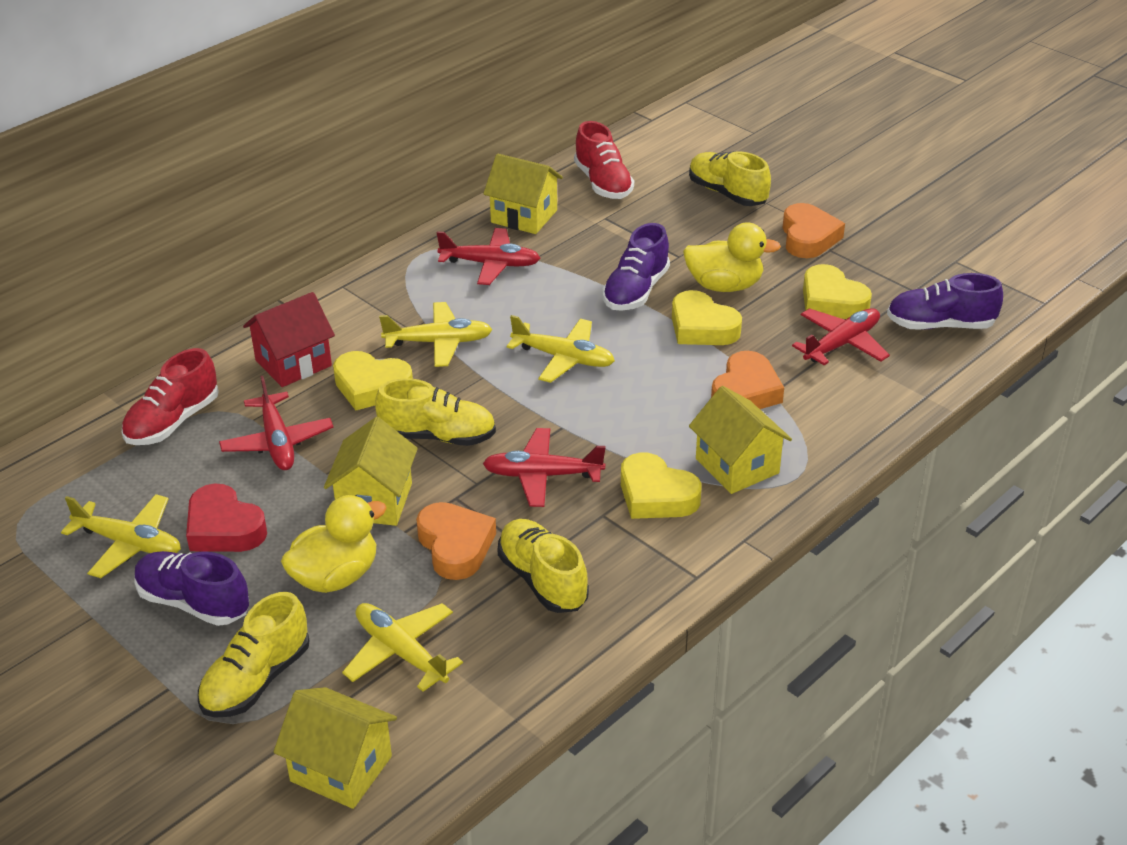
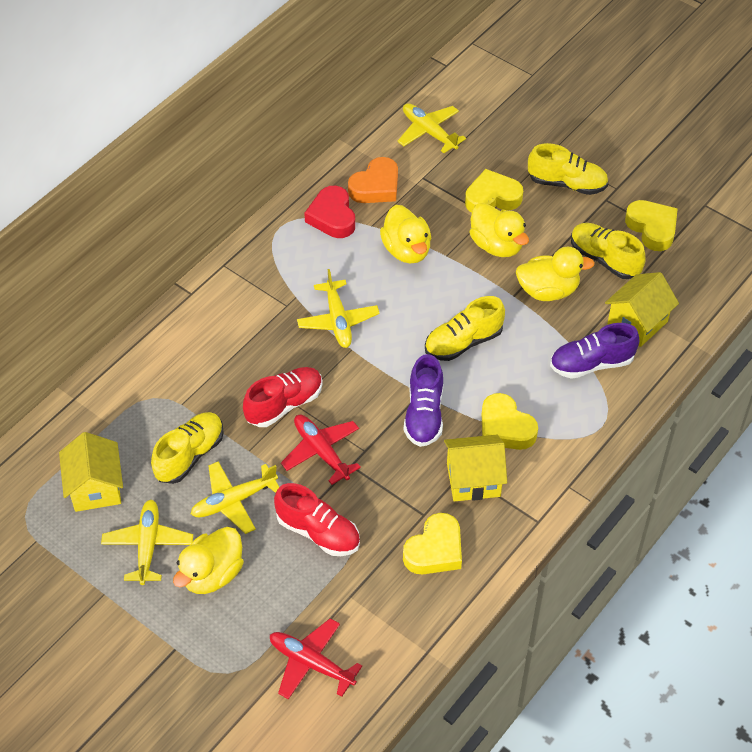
orange heart: [416,502,496,580] [711,351,784,409] [783,203,845,258] = 3 -> [348,157,398,203] = 1
purple shoe: [135,551,249,626] [602,223,670,311] [887,273,1003,330] = 3 -> [404,354,443,447] [550,323,639,379] = 2
red house: [243,292,335,387] = 1 -> none = 0
red plane: [219,376,334,470] [437,228,540,285] [483,428,606,507] [792,308,890,365] = 4 -> [270,618,362,699] [281,415,361,485] = 2
yellow duck: [281,495,387,593] [683,223,781,292] = 2 -> [173,527,244,594] [380,205,431,264] [469,203,529,257] [516,247,595,301] = 4
yellow house: [273,687,397,809] [324,417,418,526] [483,154,563,234] [689,386,792,494] = 4 -> [59,432,123,512] [444,435,507,502] [605,272,679,347] = 3

